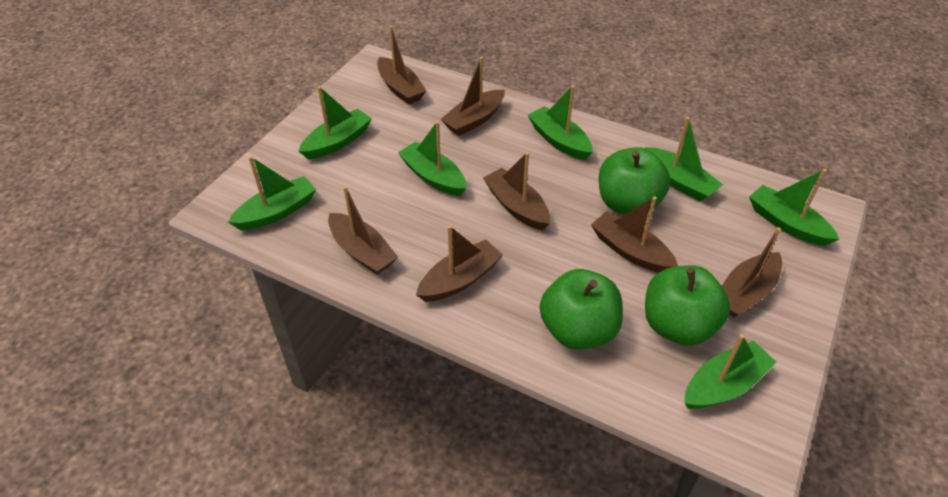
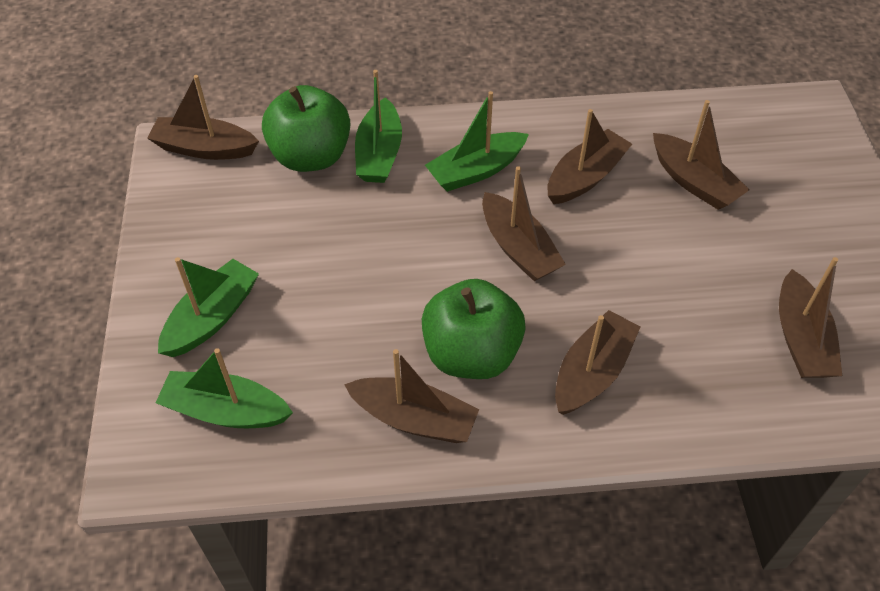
green apple: [540,269,623,350] [599,147,671,215] [645,265,730,346] = 3 -> [262,85,350,172] [422,279,526,379] = 2
green boat: [228,156,316,230] [299,86,372,159] [398,121,467,196] [528,85,593,160] [645,117,723,201] [684,334,776,409] [749,169,839,246] = 7 -> [156,348,293,428] [158,257,259,357] [355,70,402,183] [425,91,529,192] = 4

